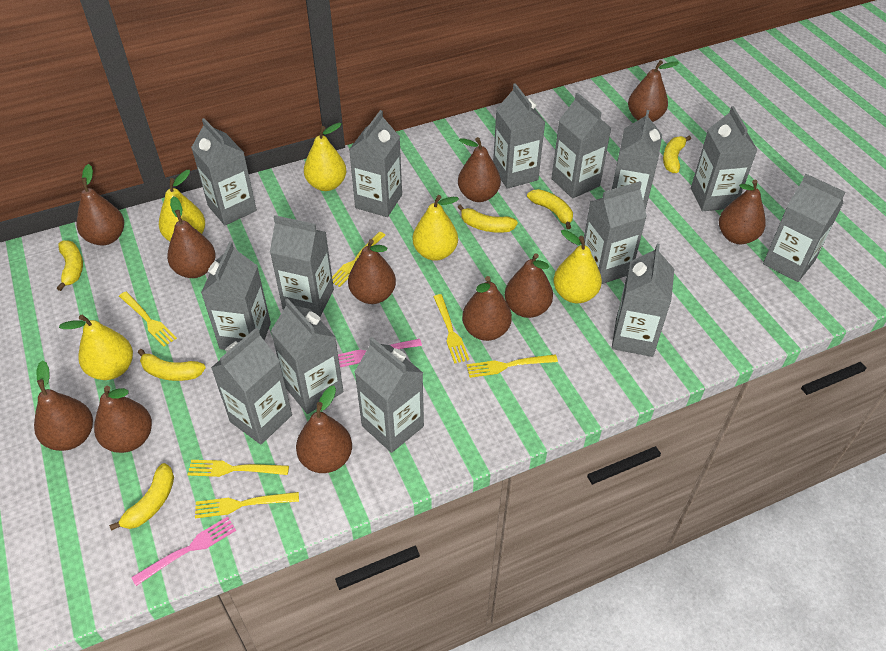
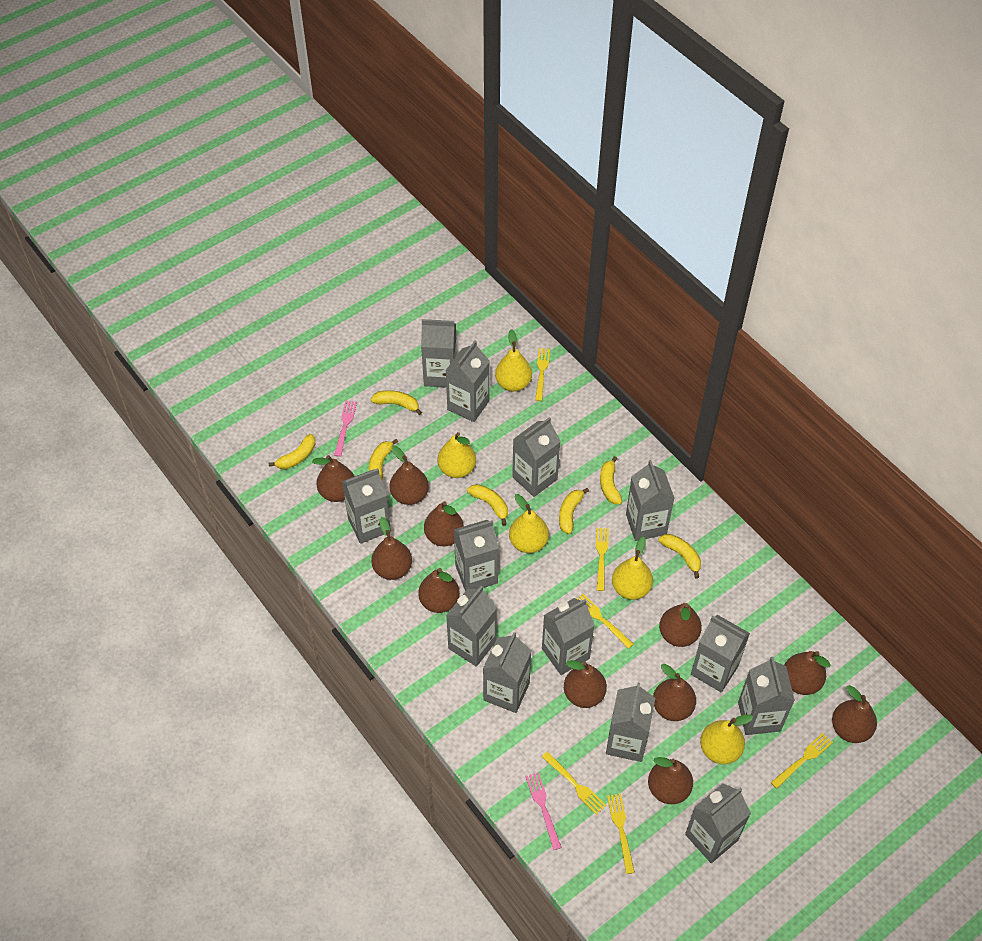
grey carton: [191,118,257,225] [201,242,271,350] [211,328,292,444] [270,215,334,317] [271,298,343,414] [349,110,402,217] [355,337,424,453] [493,83,545,189] [551,93,611,198] [584,181,647,284] [612,110,662,210] [612,244,674,357] [691,106,757,211] [763,174,845,282] = 14 -> [342,468,391,544] [421,319,457,387] [445,341,490,422] [446,586,497,667] [454,520,499,591] [483,632,532,713] [512,417,561,497] [542,598,595,675] [606,683,655,762] [626,460,674,541] [685,784,751,863] [691,615,750,692] [738,657,795,735] = 13
yellow banana: [57,240,83,291] [109,463,174,531] [138,349,206,381] [457,204,518,233] [527,189,573,229] [663,136,691,173] = 6 -> [269,434,315,469] [369,439,398,480] [371,390,422,415] [467,484,508,525] [559,488,589,534] [600,456,622,504] [658,534,701,579] = 7

